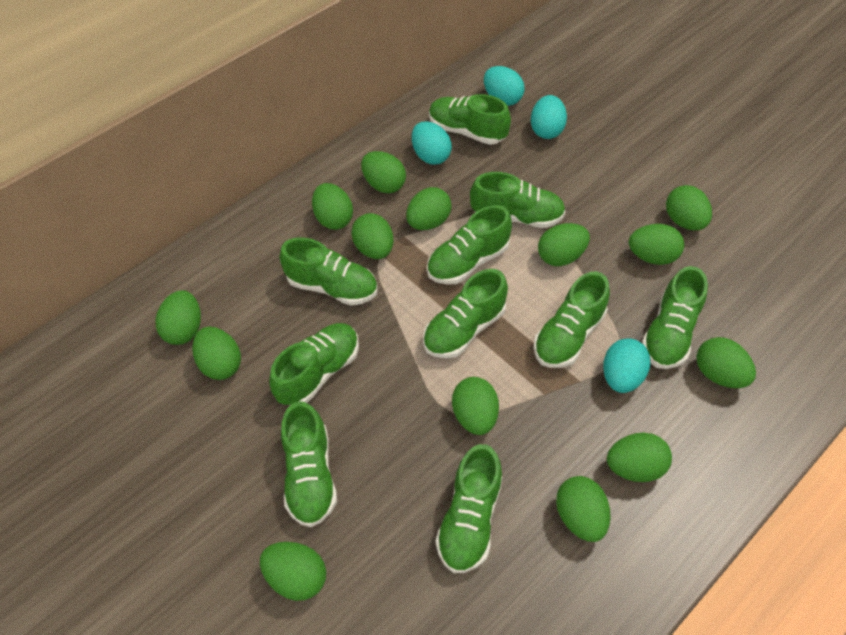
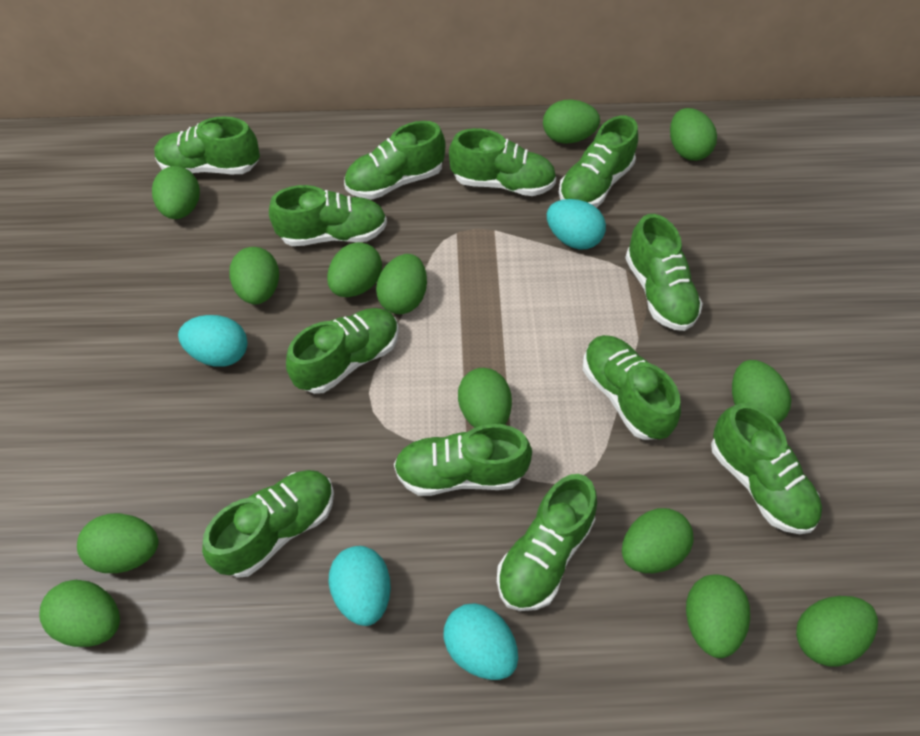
green egg: [156,290,201,345] [192,327,241,380] [260,542,326,601] [312,183,353,230] [351,213,394,259] [361,151,406,193] [406,187,452,230] [452,377,499,435] [538,223,590,266] [556,476,611,542] [607,432,672,482] [629,224,684,265] [666,185,712,230] [696,337,756,388] = 14 -> [39,580,120,647] [77,513,159,573] [152,166,200,219] [229,247,279,304] [327,242,382,297] [376,254,427,314] [458,368,512,428] [543,99,600,144] [622,508,694,573] [670,108,717,161] [686,574,750,658] [732,360,791,424] [796,596,878,666] = 13
green shoe: [269,323,359,405] [279,237,378,306] [281,401,337,527] [423,269,508,358] [427,205,512,285] [429,94,511,145] [436,444,502,573] [470,172,566,228] [534,271,610,368] [642,266,708,369] = 10 -> [154,116,260,174] [202,470,334,578] [269,185,387,246] [286,308,399,394] [344,121,445,199] [394,424,532,496] [449,128,556,196] [497,474,597,611] [559,116,638,208] [583,335,681,440] [625,214,703,331] [711,403,822,534] = 12

